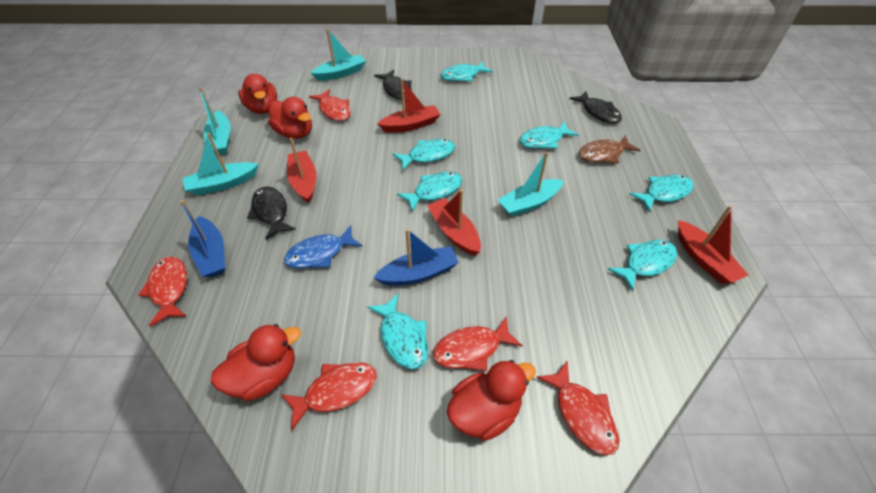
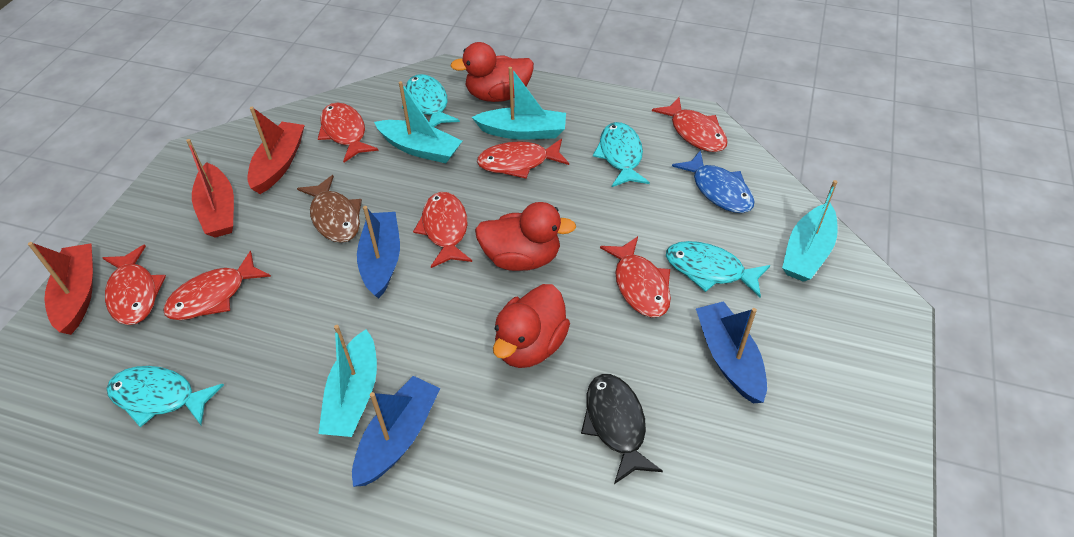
black fish: [247,187,296,240] [374,70,412,100] [569,91,622,123] = 3 -> [581,374,663,484] = 1
blue boat: [180,200,225,277] [373,229,459,286] = 2 -> [352,376,441,487] [357,206,400,299] [696,301,767,403] = 3
red boat: [287,138,317,203] [378,79,441,133] [427,189,481,256] [678,205,749,284] = 4 -> [28,242,93,335] [186,139,234,238] [248,107,305,194] = 3
red duck: [211,324,301,401] [238,74,277,114] [268,97,312,139] [447,360,536,441] = 4 -> [450,42,534,102] [475,202,576,271] [493,284,570,368] = 3
red fish: [138,256,187,327] [280,362,377,431] [309,89,351,121] [433,316,523,371] [536,360,620,456] = 5 -> [103,245,166,325] [163,251,271,320] [318,102,379,162] [413,192,472,268] [477,139,569,179] [600,236,671,317] [652,97,728,152] = 7
turquoise fish: [367,293,428,370] [392,139,455,170] [397,172,462,211] [440,61,493,81] [519,121,579,149] [608,240,677,291] [630,175,694,212] = 7 -> [106,366,224,427] [402,74,460,127] [593,122,650,187] [666,241,770,297] = 4

